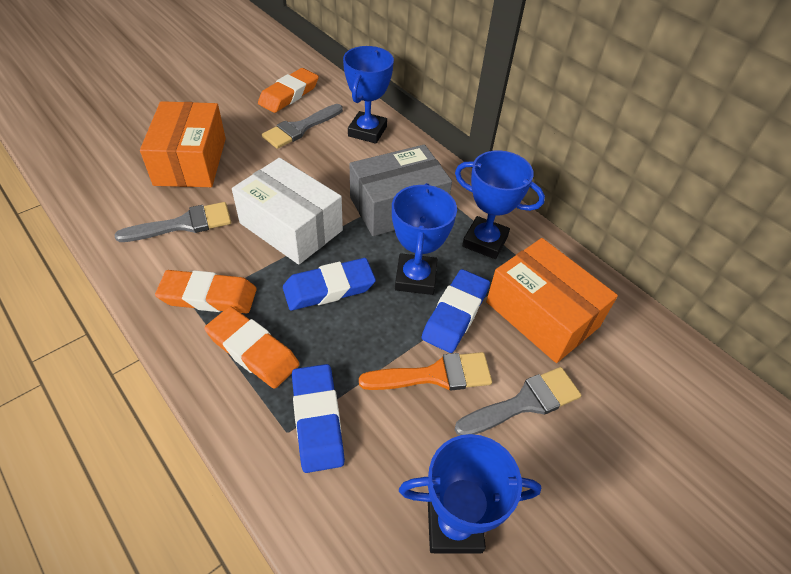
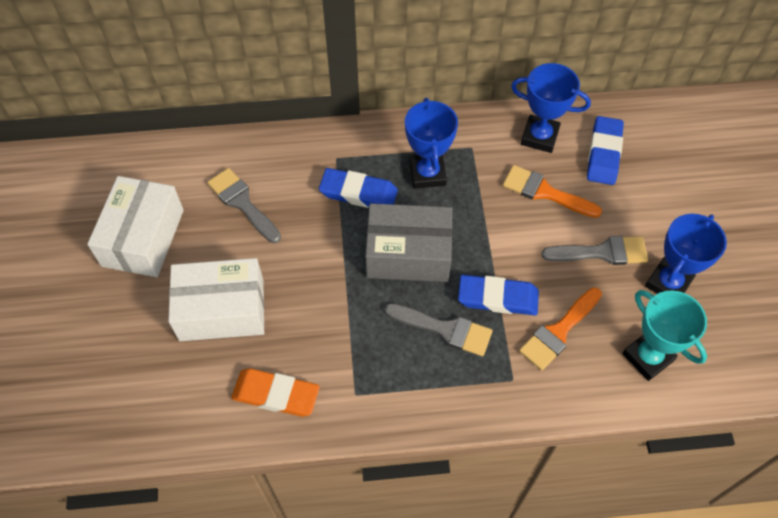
blue trophy: [343,46,394,144] [392,183,457,295] [399,434,541,553] [455,150,545,259] = 4 -> [405,98,458,189] [511,63,591,153] [645,214,727,294] = 3
orange box: [140,101,226,187] [486,238,618,363] = 2 -> none = 0
orange brush: [359,352,492,391] = 1 -> [503,165,602,218] [519,287,602,370] = 2
orange eraser: [155,270,257,313] [204,306,300,389] [258,68,319,113] = 3 -> [231,368,320,417] = 1
turquoise trophy: none = 0 -> [622,290,707,381] = 1
white box: [232,158,343,265] = 1 -> [87,176,184,277] [168,258,264,341] = 2

